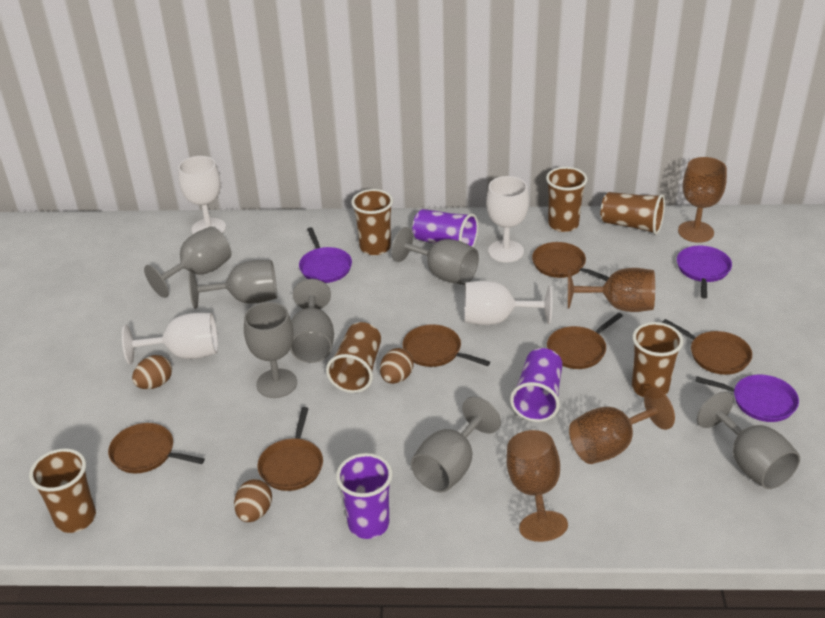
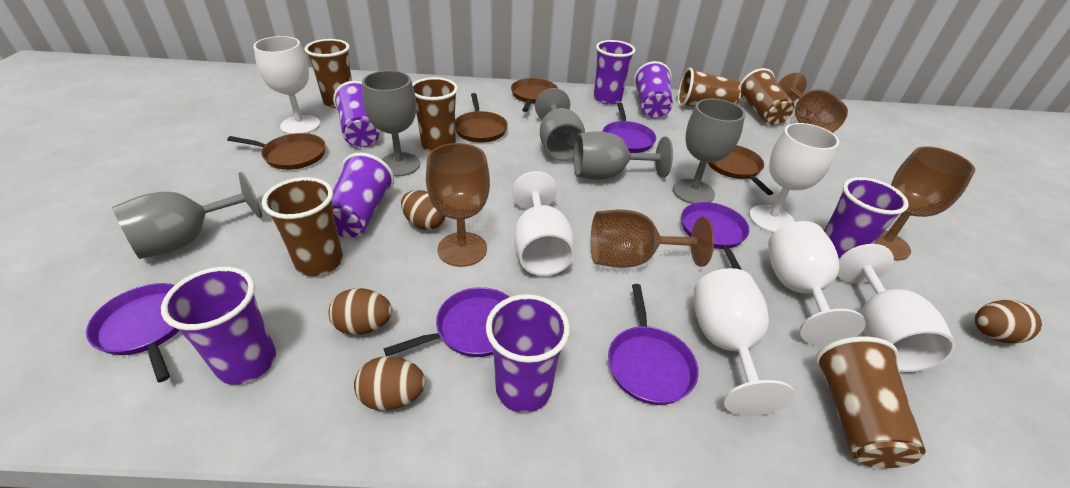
brown egg: [132,355,172,389] [234,479,272,522] [380,348,414,384] = 3 -> [328,288,392,335] [354,356,426,410] [401,190,446,230] [975,300,1042,343] = 4
brown pan: [108,423,205,473] [258,407,323,491] [403,324,490,367] [532,242,609,281] [547,313,623,369] [662,319,752,375] = 6 -> [227,133,326,170] [455,93,508,143] [511,78,558,112] [708,145,773,195] = 4
grey goblet: [144,226,231,298] [188,260,277,309] [244,302,297,398] [290,279,334,363] [391,227,479,285] [411,397,501,493] [697,392,800,489] = 7 -> [112,172,262,259] [362,70,420,177] [535,88,585,161] [574,131,673,180] [673,99,745,204] = 5
purple cup: [336,453,393,539] [412,209,478,247] [510,348,563,422] = 3 -> [161,267,276,385] [332,153,394,238] [333,81,379,147] [486,294,570,413] [594,40,636,105] [634,61,673,119] [824,177,908,258] = 7
purple pan: [299,227,352,283] [677,246,732,299] [695,374,799,422] = 3 -> [86,283,179,382] [384,287,509,357] [602,103,656,153] [608,284,698,405] [681,202,750,270] = 5
white goblet: [122,313,218,365] [178,156,226,234] [464,281,552,325] [486,176,529,262] = 4 -> [253,36,320,134] [512,171,574,276] [694,268,795,416] [749,123,839,233] [768,221,866,346] [838,244,955,372] = 6

